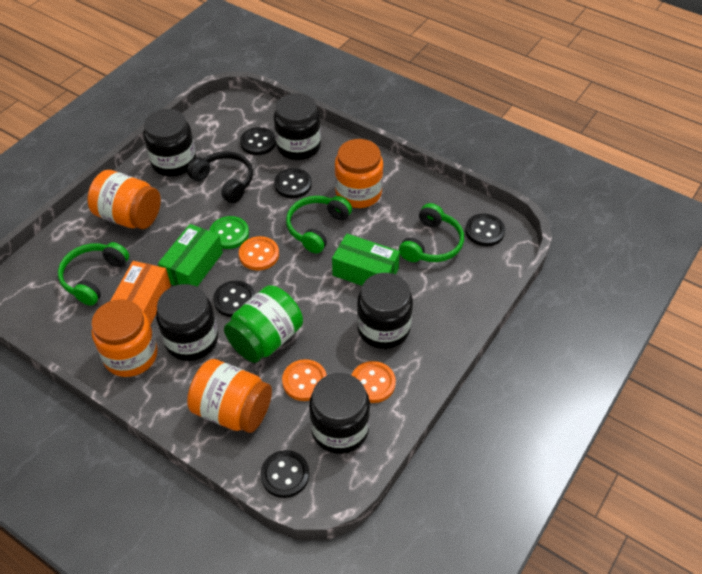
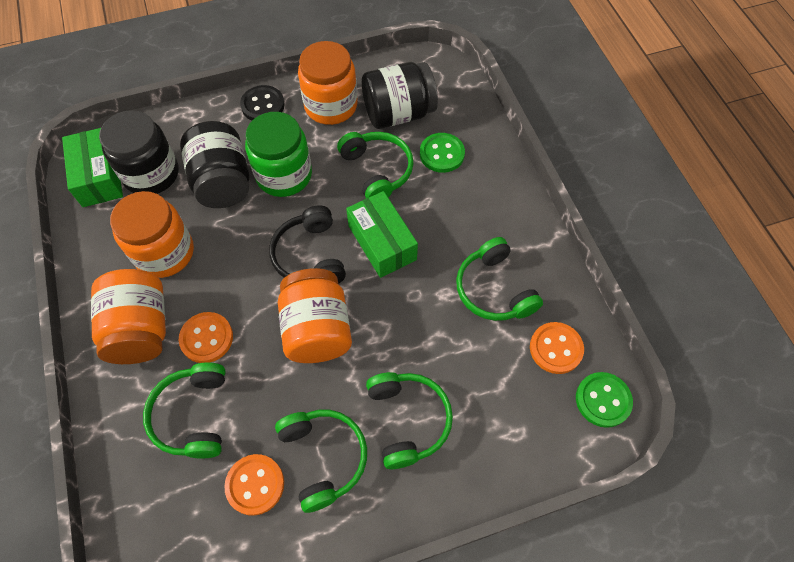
black button: [213,281,255,317] [240,127,276,155] [261,450,309,498] [274,168,312,198] [465,214,505,246] = 5 -> [240,85,285,121] = 1
black jar: [143,109,196,176] [156,284,218,361] [274,93,321,160] [309,373,370,454] [357,273,413,349] = 5 -> [99,110,179,194] [180,121,249,208] [362,62,438,129] = 3
green button: [209,216,249,249] = 1 -> [420,133,465,173] [576,372,633,428] = 2
green headphones: [58,242,129,306] [286,196,352,254] [399,203,464,262] = 3 -> [143,362,226,459] [275,410,367,513] [337,132,413,198] [366,372,453,469] [456,237,543,321] = 5
orange box: [110,261,171,325] = 1 -> none = 0

